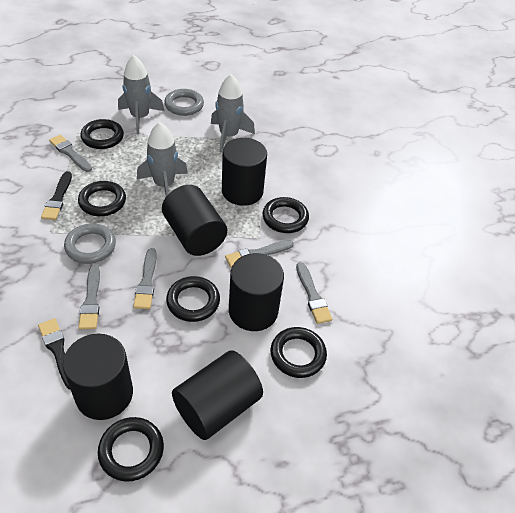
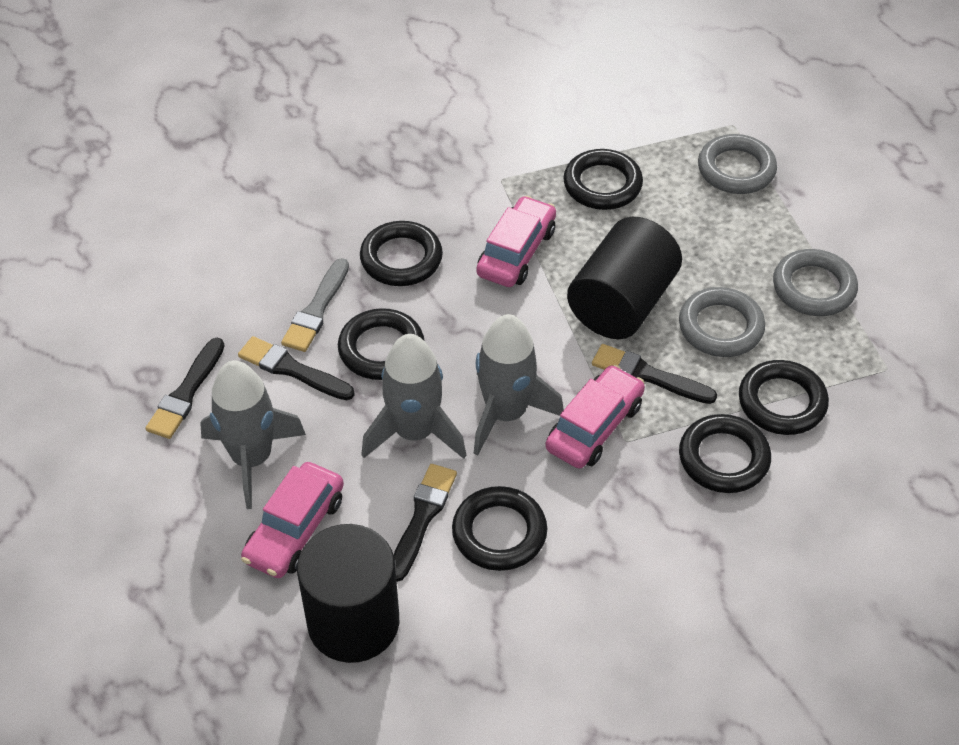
black brush: [38,318,70,389] [41,171,72,220] = 2 -> [145,338,225,439] [238,336,355,400] [393,464,457,582] [592,344,717,404] = 4
black cylinder: [63,334,133,420] [162,185,227,256] [172,350,263,440] [222,138,267,206] [229,253,284,331] = 5 -> [297,524,399,663] [567,217,682,339] = 2
grey brush: [49,135,92,172] [78,265,100,329] [133,248,157,309] [225,240,294,268] [296,262,332,324] = 5 -> [281,258,349,352] = 1
grey ring: [64,224,116,264] [164,89,204,116] = 2 -> [679,287,765,357] [698,134,777,194] [773,249,858,316] = 3
pink car: none = 0 -> [241,462,344,578] [476,196,556,287] [545,365,645,468] = 3

